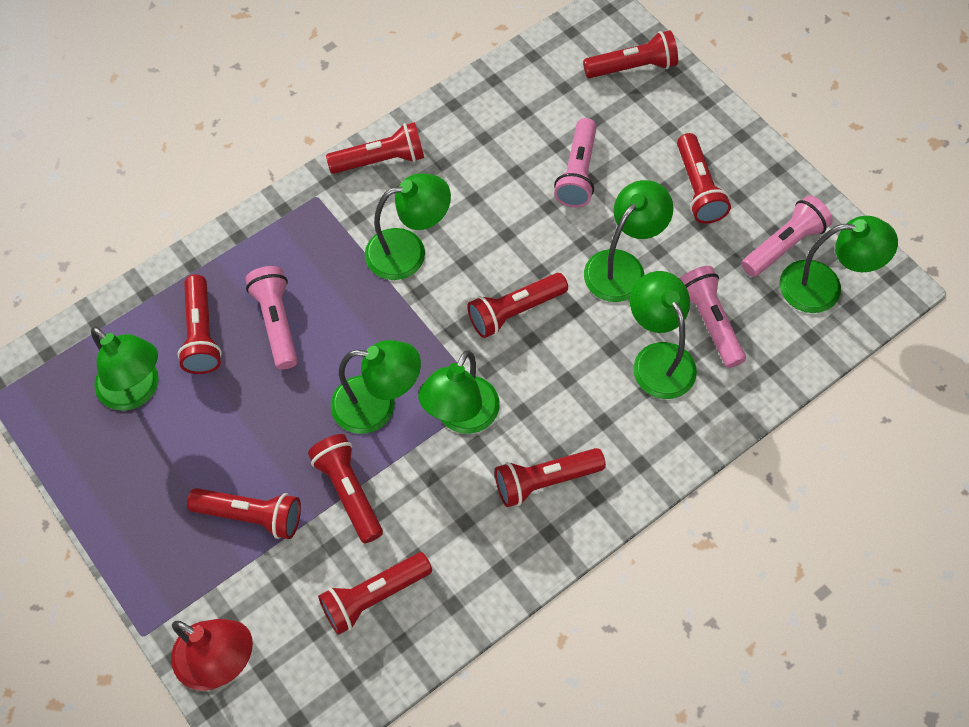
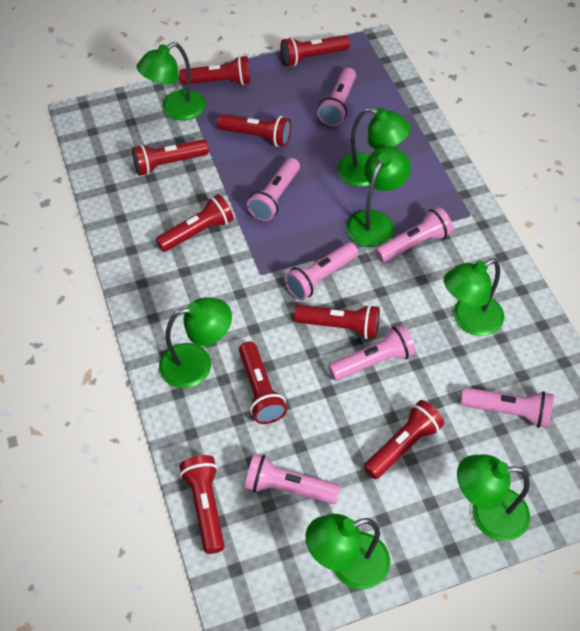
pink flashlight: [245,266,298,369] [554,118,597,208] [680,266,746,368] [741,195,833,277] = 4 -> [245,454,341,504] [247,158,300,221] [284,242,358,300] [317,68,356,126] [328,324,416,381] [375,207,453,263] [461,387,554,428] = 7
red lamp: [171,619,253,691] = 1 -> none = 0

